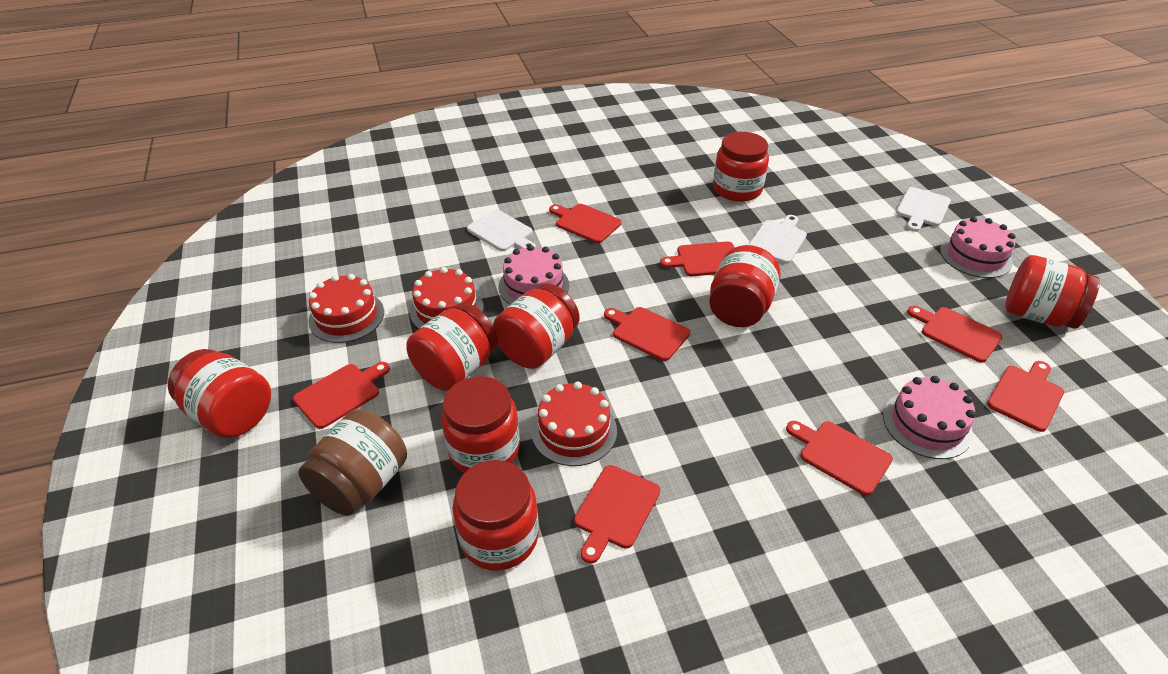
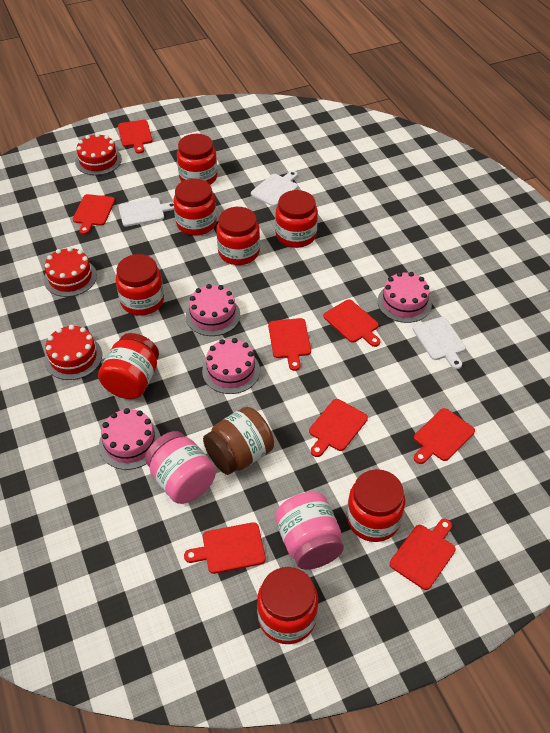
pink cake: [498,245,569,304] [883,376,976,459] [940,217,1015,278] = 3 -> [99,408,161,470] [186,284,240,336] [202,338,260,394] [378,272,432,323] = 4
pink jar: none = 0 -> [145,431,216,504] [275,492,344,570] = 2

